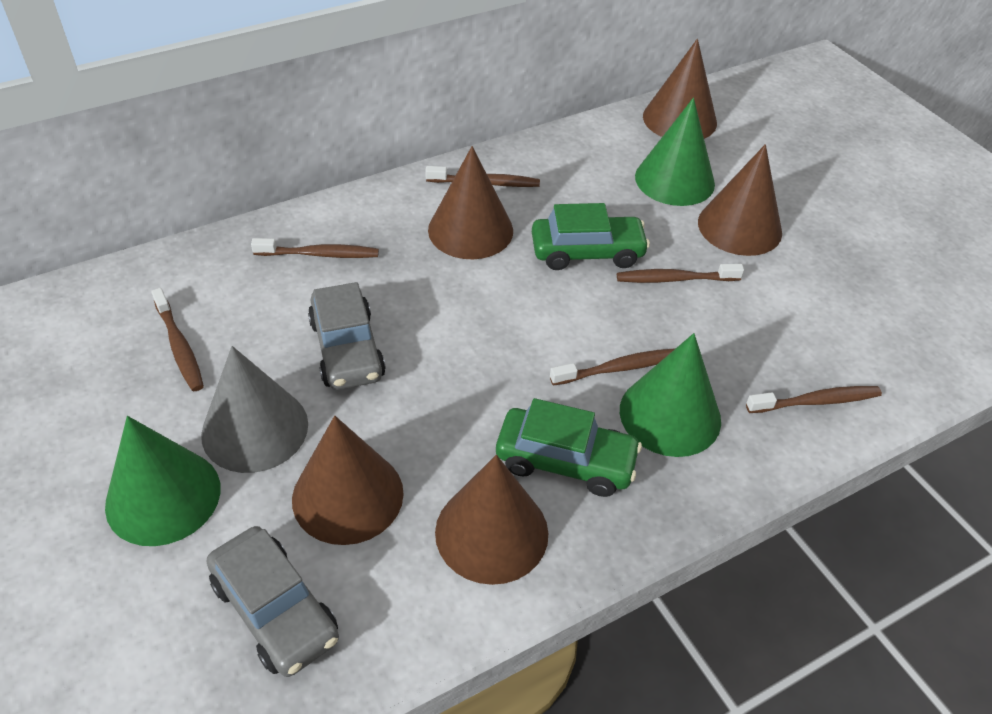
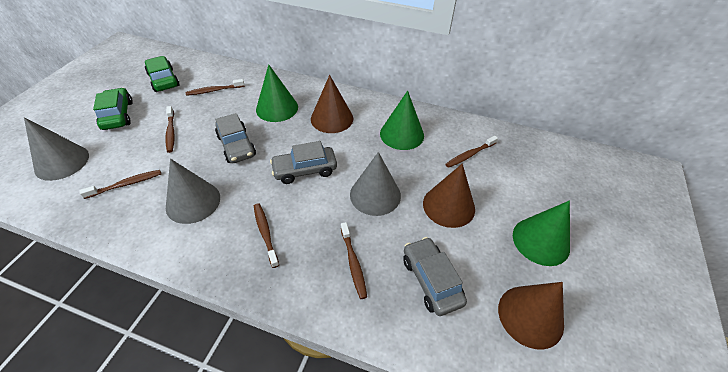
brown cone: [292,416,404,545] [428,146,513,259] [435,455,548,585] [643,39,717,139] [698,144,782,256] = 5 -> [311,75,353,133] [423,164,475,228] [498,282,564,349] = 3
grey car: [206,526,339,677] [308,282,386,390] = 2 -> [215,113,256,163] [270,141,337,184] [403,237,467,316] = 3
grey cone: [201,346,308,473] = 1 -> [24,117,89,181] [166,159,220,224] [350,152,401,216] = 3

